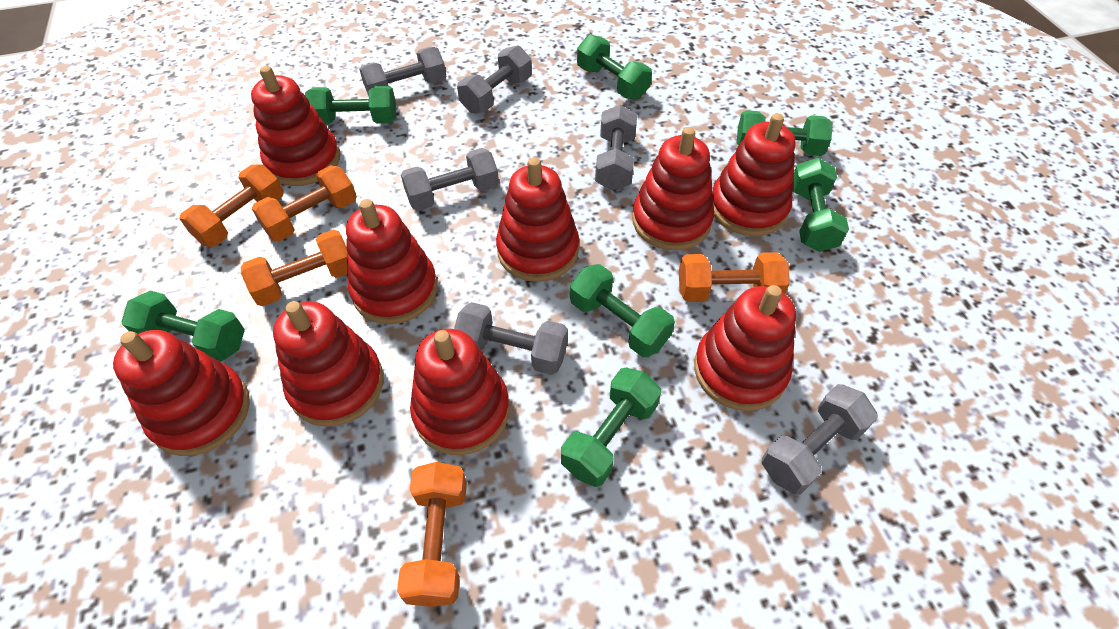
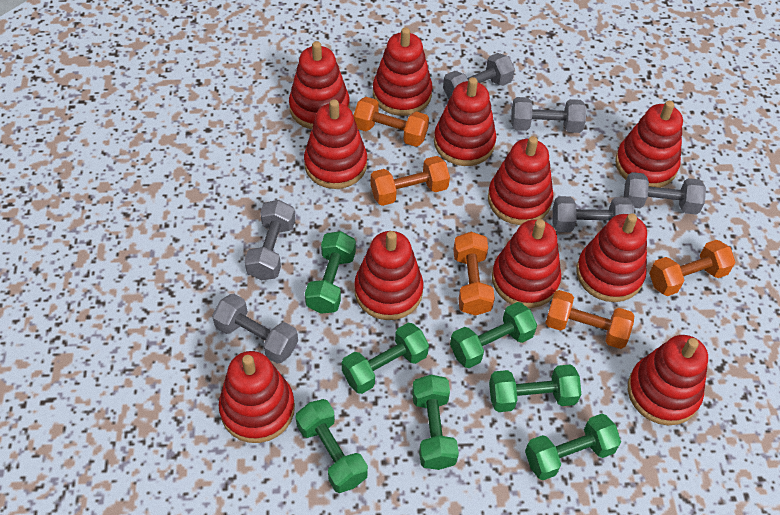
red stacking toy: [113,330,250,456] [251,66,340,186] [273,301,384,427] [346,199,438,324] [410,329,510,455] [496,157,579,282] [632,127,714,250] [694,285,796,411] [712,113,796,236] = 9 -> [219,351,295,443] [289,41,350,129] [304,99,367,189] [354,231,423,320] [373,27,432,116] [434,77,496,166] [488,136,553,225] [492,219,561,308] [576,213,647,302] [615,101,683,188] [628,335,708,425] = 11

